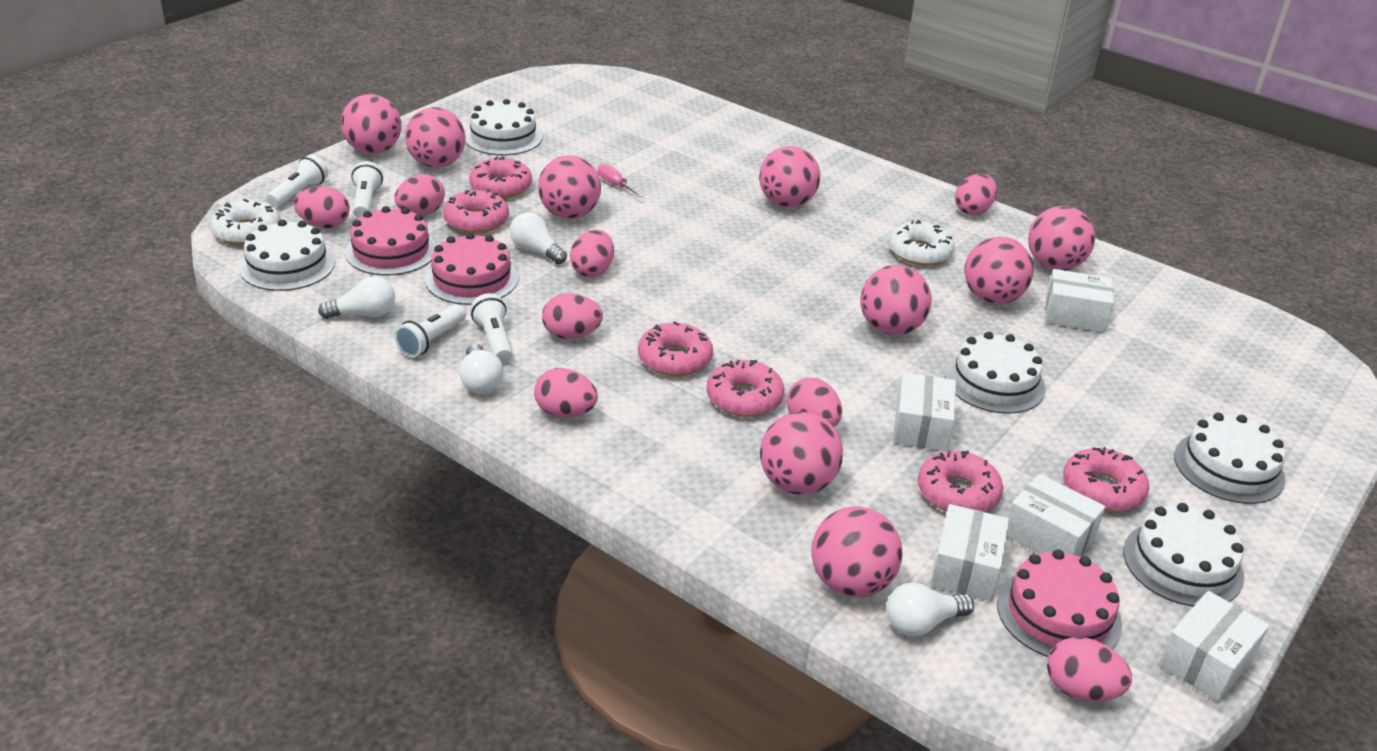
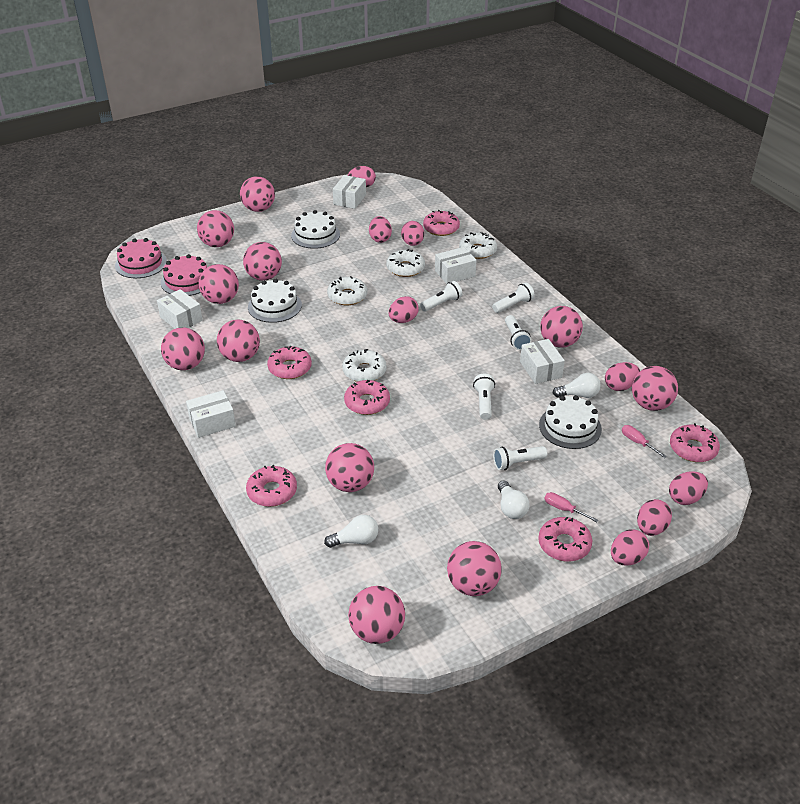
pink ball: [341,94,401,154] [405,107,466,168] [538,155,601,219] [759,146,820,207] [760,412,843,495] [812,506,902,598] [860,265,932,335] [964,237,1034,304] [1028,206,1095,270] = 9 -> [161,327,205,370] [197,210,234,247] [199,264,239,304] [217,319,260,362] [240,176,275,212] [243,242,282,281] [325,443,374,492] [348,586,405,644] [447,541,502,596] [540,306,583,348] [632,366,678,411] = 11
pink cake: [345,206,436,276] [425,232,519,305] [997,549,1122,657] = 3 -> [115,238,167,278] [161,254,207,296] = 2
pink screwdriver: [598,163,644,197] = 1 -> [544,492,598,522] [622,425,667,458] = 2
white cake: [239,219,335,291] [465,99,542,155] [945,332,1046,414] [1123,503,1245,607] [1174,413,1286,504] = 5 -> [248,279,302,323] [291,210,340,249] [539,395,602,449] = 3
white donut: [210,199,281,245] [888,220,955,266] = 2 -> [327,276,367,305] [342,349,387,382] [386,249,425,277] [459,232,497,259] = 4
white flashlight: [267,154,328,207] [351,161,383,218] [395,304,466,357] [471,293,513,363] = 4 -> [420,281,462,312] [473,373,495,420] [492,282,535,313] [493,446,547,470] [505,315,531,350] = 5
white light bulb: [318,276,395,319] [459,344,504,394] [510,212,567,264] [886,583,974,636] = 4 -> [324,515,378,548] [498,480,529,519] [553,373,601,398] = 3

